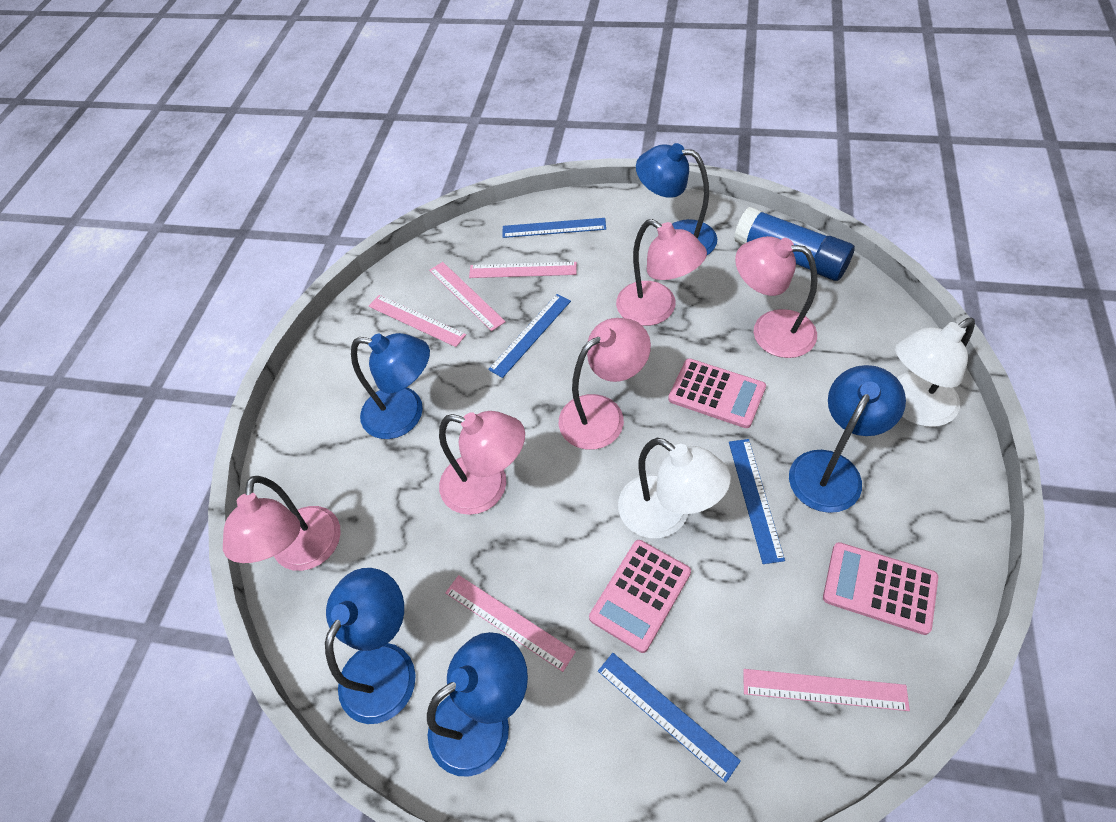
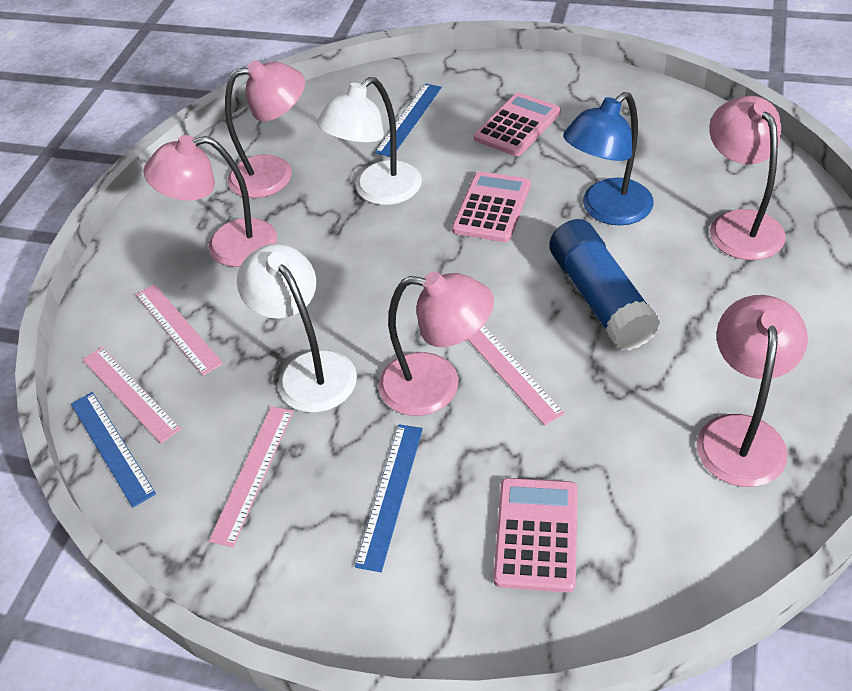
blue lamp: [325,568,416,724] [351,333,430,439] [427,632,528,777] [636,143,717,255] [789,365,906,513] = 5 -> [563,92,654,225] = 1
blue ruler: [488,294,571,378] [502,218,606,238] [598,653,741,782] [729,439,785,564] = 4 -> [71,392,156,508] [355,424,423,572] [375,83,442,157] = 3
pink ruler: [369,295,466,347] [429,262,506,331] [445,575,576,672] [469,262,577,278] [743,669,910,711] = 5 -> [82,347,181,443] [136,284,223,376] [209,406,294,547] [468,326,565,426] = 4

